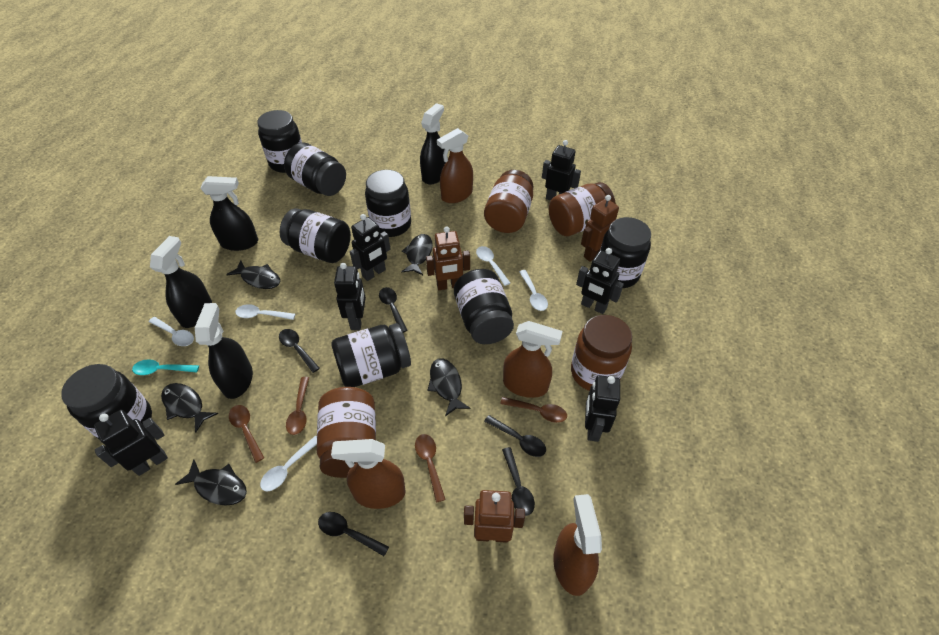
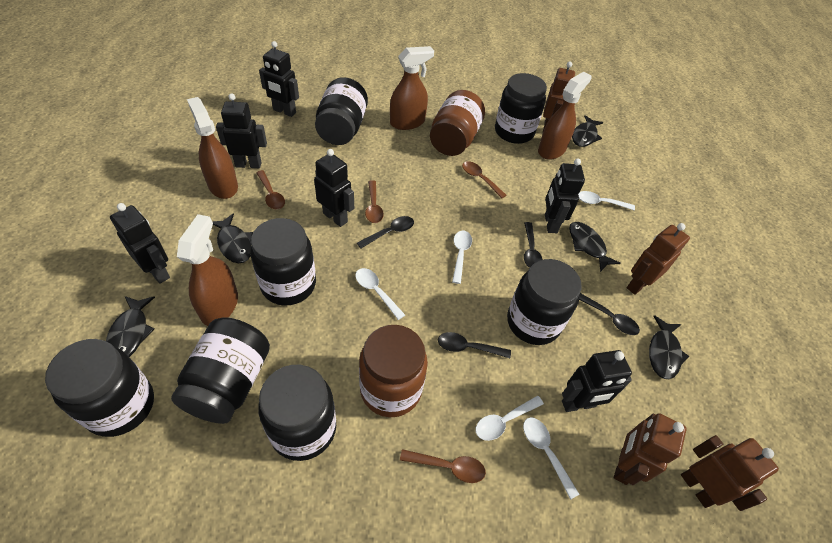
black jar: [61,364,152,440] [257,110,302,173] [280,208,351,263] [284,142,346,196] [332,323,411,387] [365,170,411,237] [454,269,514,344] [600,217,651,288] = 8 -> [45,339,154,437] [171,317,270,424] [250,218,316,305] [258,365,336,461] [315,77,368,145] [495,73,547,144] [507,259,582,345] = 7
black spoon: [279,329,320,373] [318,512,389,556] [379,287,408,333] [484,415,546,457] [502,447,535,516] = 5 -> [357,216,414,248] [438,332,511,358] [524,222,543,268] [579,293,640,335] = 4
black spray bottle: [150,236,212,328] [195,303,253,399] [200,176,258,251] [420,103,446,184] = 4 -> none = 0
brown jar: [317,387,376,478] [484,170,533,233] [549,182,616,236] [571,315,632,391] = 4 -> [359,325,428,417] [430,90,485,156] = 2
brown robot: [426,226,470,290] [464,490,525,543] [581,195,619,262] = 3 -> [543,61,575,131] [614,413,687,485] [627,223,690,295] [681,435,779,511] = 4
turquoise spoon: [132,359,199,375] = 1 -> none = 0

